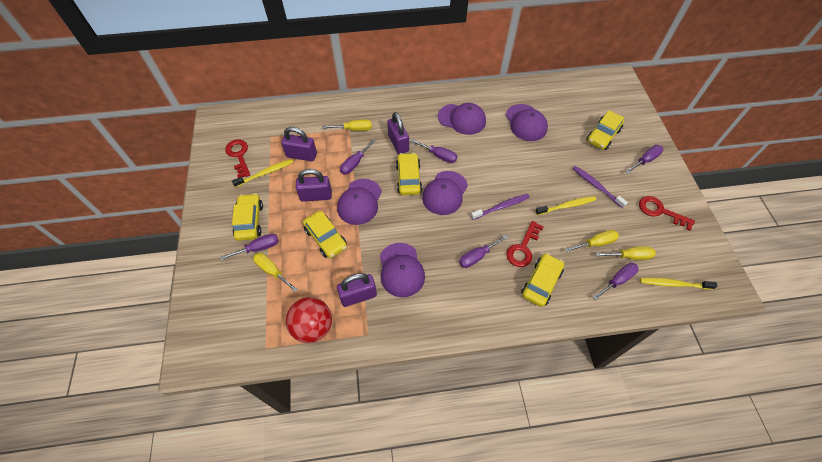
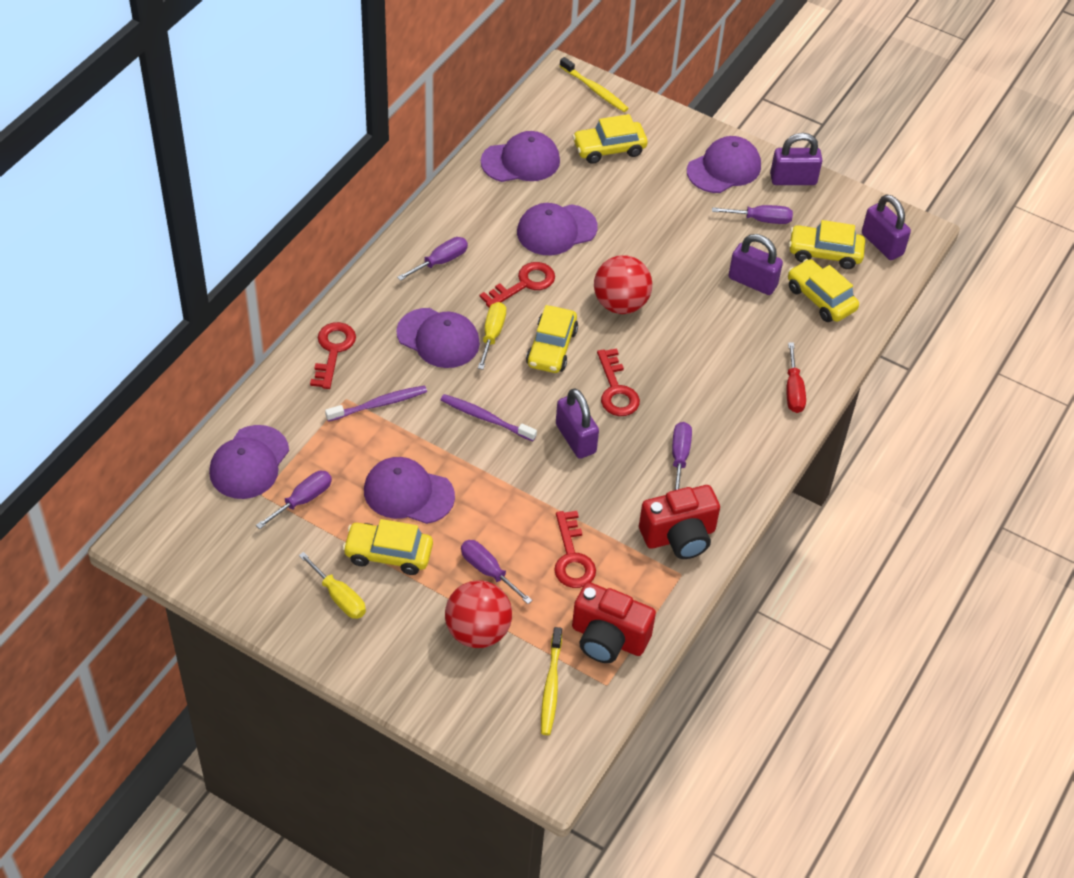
purple cap: [337,179,382,225] [380,243,425,297] [422,171,468,215] [438,103,486,135] [506,104,548,141] = 5 -> [209,425,289,499] [364,457,455,524] [396,308,480,368] [481,131,560,182] [517,203,598,255] [687,136,761,193] = 6
purple screwdriver: [220,233,279,260] [340,139,376,175] [410,139,458,163] [459,235,508,268] [593,263,639,300] [626,145,663,173] = 6 -> [256,471,332,529] [397,237,468,281] [461,540,533,604] [672,422,692,490] [712,205,793,224] = 5
red ball: [286,297,332,343] = 1 -> [445,580,512,648] [594,255,652,314] = 2
red camera: none = 0 -> [572,582,656,663] [639,485,720,559] = 2
red key: [225,139,250,178] [506,221,544,267] [639,196,695,231] = 3 -> [310,322,356,389] [480,262,555,308] [554,511,596,588] [597,348,640,416] = 4
red screwdriver: none = 0 -> [786,342,806,413] = 1
yellow screwdriver: [253,253,298,292] [322,120,372,131] [565,230,619,252] [596,246,656,260] = 4 -> [299,552,366,619] [478,302,506,370] = 2
yellow toothbrush: [232,159,294,187] [535,196,597,215] [640,278,718,290] = 3 -> [541,627,562,735] [560,57,629,112] = 2

